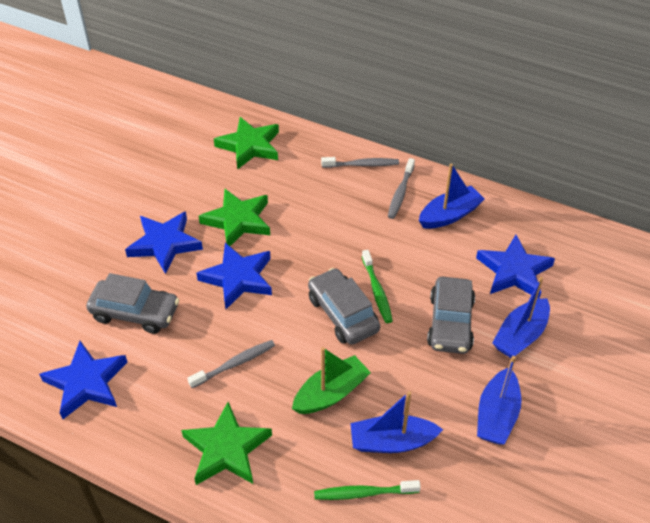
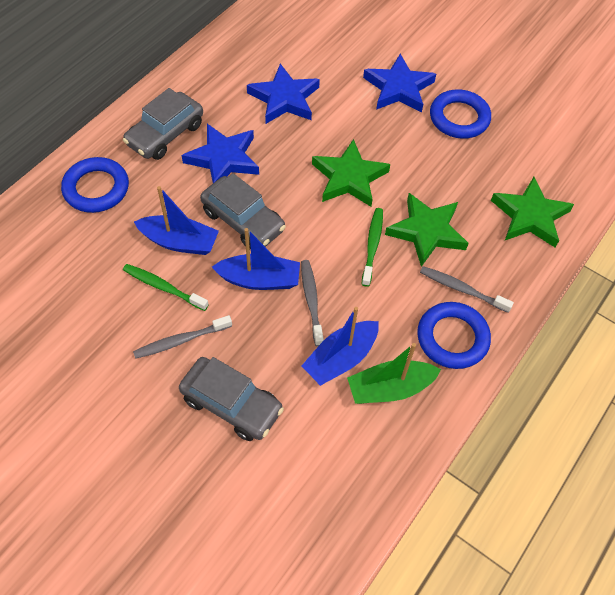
blue boat: [350,391,443,453] [419,164,485,229] [477,356,522,445] [492,277,550,358] = 4 -> [134,186,219,255] [212,228,300,290] [302,307,379,386] = 3
blue ring: none = 0 -> [61,157,129,213] [417,302,491,369] [430,89,491,139] = 3
blue star: [39,341,128,419] [125,211,203,274] [196,243,272,309] [476,235,555,299] = 4 -> [182,124,259,183] [247,64,320,124] [363,54,436,113] = 3

